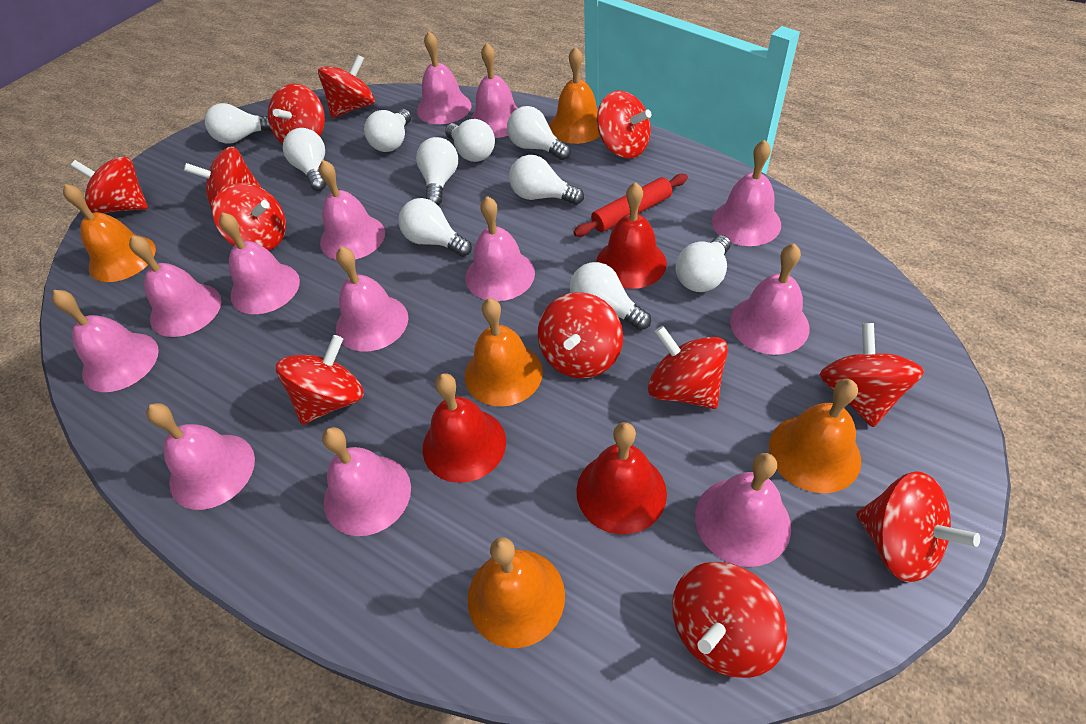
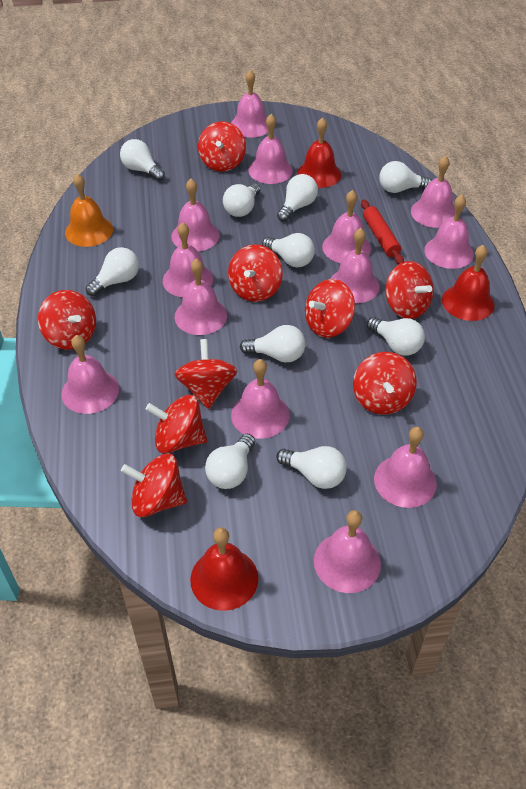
orange bell: [63,184,156,282] [465,298,543,407] [468,537,565,648] [549,47,600,144] [769,379,861,493] = 5 -> [65,173,113,247] = 1
red spinning top: [71,156,148,213] [184,146,262,209] [212,183,286,251] [268,83,325,144] [276,335,364,425] [318,55,375,118] [538,292,623,379] [597,90,651,158] [648,326,728,409] [672,562,787,678] [820,323,924,427] [856,471,980,582] = 12 -> [38,290,96,350] [121,454,187,517] [146,395,207,454] [174,339,238,409] [198,121,246,172] [228,245,283,302] [305,279,355,338] [353,352,417,415] [385,261,434,319] = 9

